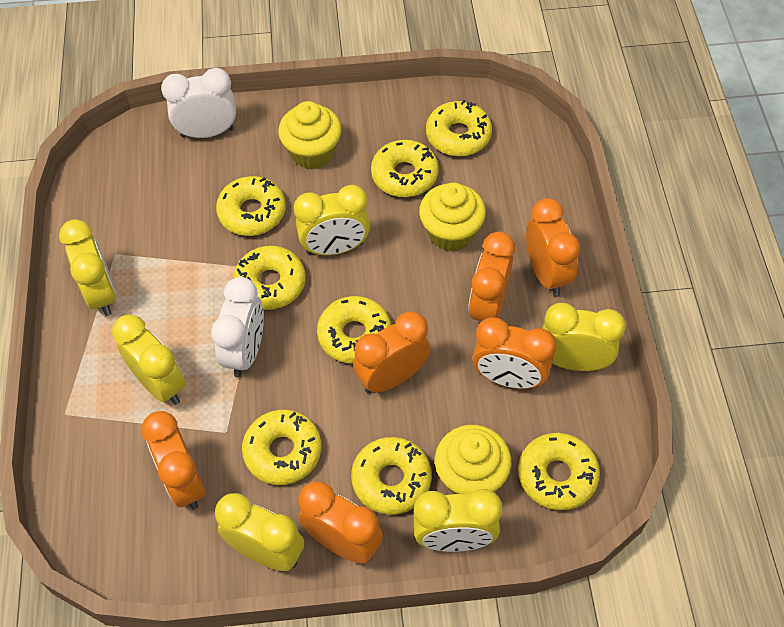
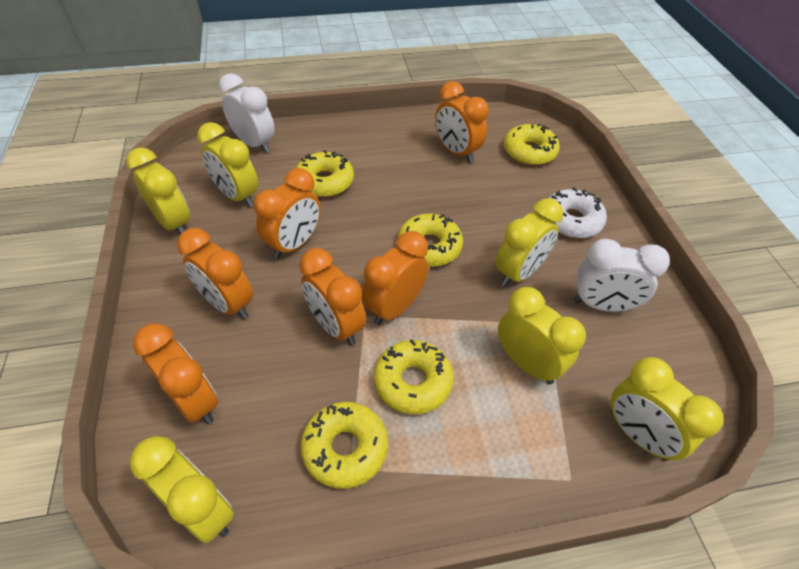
white donut: none = 0 -> [549,187,607,238] = 1
yellow cupcake: [278,101,341,170] [419,183,486,251] [435,425,511,495] = 3 -> none = 0
yellow donut: [216,176,286,236] [233,246,306,310] [242,410,321,485] [317,296,391,364] [351,437,432,515] [371,140,439,197] [426,100,492,156] [518,433,600,510] = 8 -> [296,150,354,197] [301,402,388,489] [374,339,454,414] [398,214,463,267] [504,124,560,165] = 5

